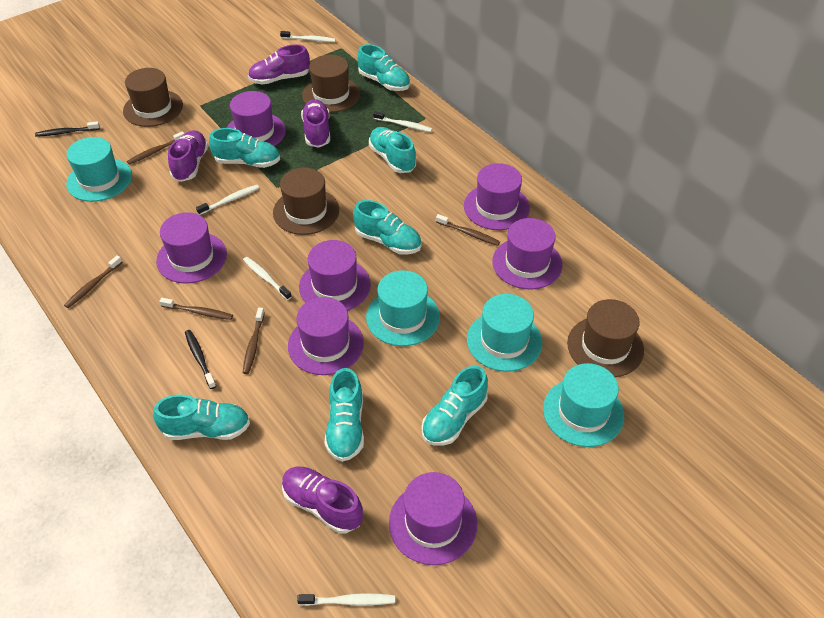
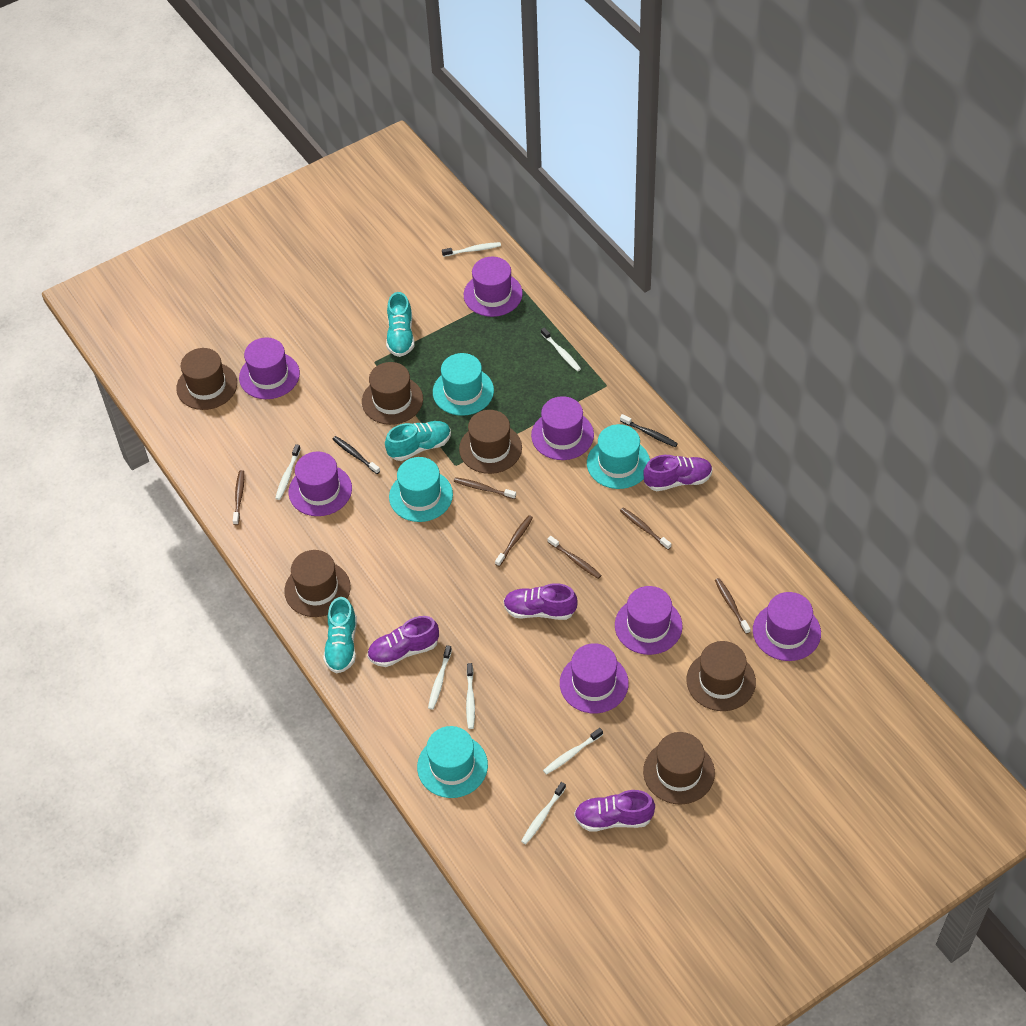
brown hat: [123,68,183,127] [273,168,339,235] [302,55,360,113] [567,299,644,377] = 4 -> [176,348,237,410] [284,550,351,617] [362,362,423,425] [459,410,522,474] [643,732,715,804] [686,641,756,711] = 6
brown toothbrush: [64,255,122,308] [127,131,185,165] [159,298,233,320] [243,308,265,374] [436,214,500,246] = 5 -> [233,470,244,525] [454,477,516,499] [495,515,533,567] [548,536,602,579] [620,507,671,550] [715,578,751,634] = 6
turquoise shoe: [153,395,250,440] [209,128,280,168] [325,368,364,462] [353,200,422,255] [357,44,410,91] [369,127,416,173] [422,366,488,446] = 7 -> [323,597,357,673] [385,421,451,461] [386,292,415,357] = 3
white toothbrush: [196,185,259,215] [243,257,292,300] [280,31,336,42] [297,593,395,606] [373,111,432,132] = 5 -> [275,444,301,500] [428,645,452,710] [442,242,501,257] [466,663,475,729] [521,782,566,844] [541,328,581,372] [543,728,603,775] = 7

